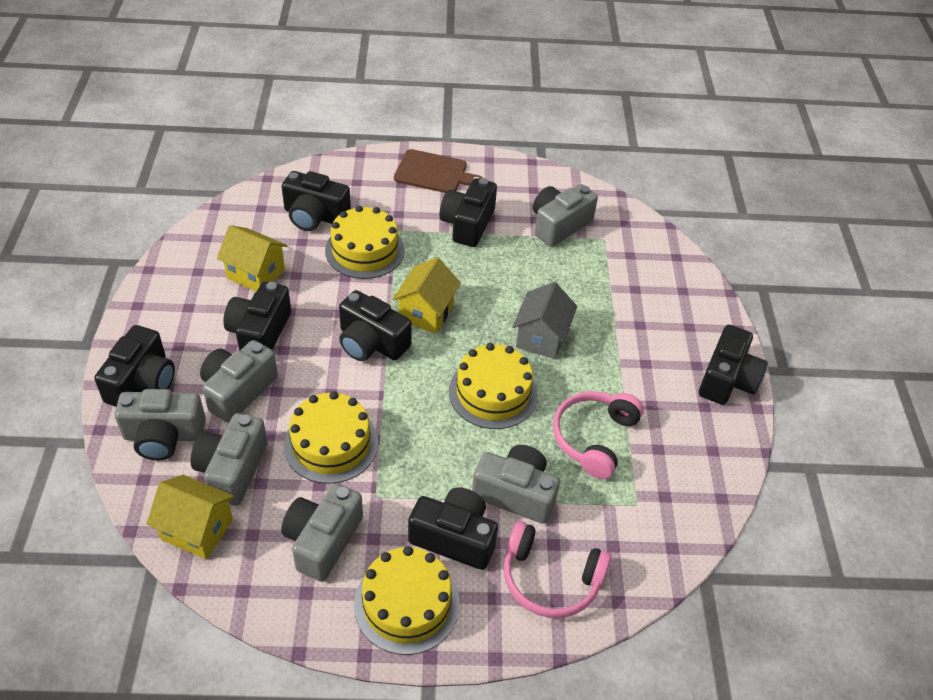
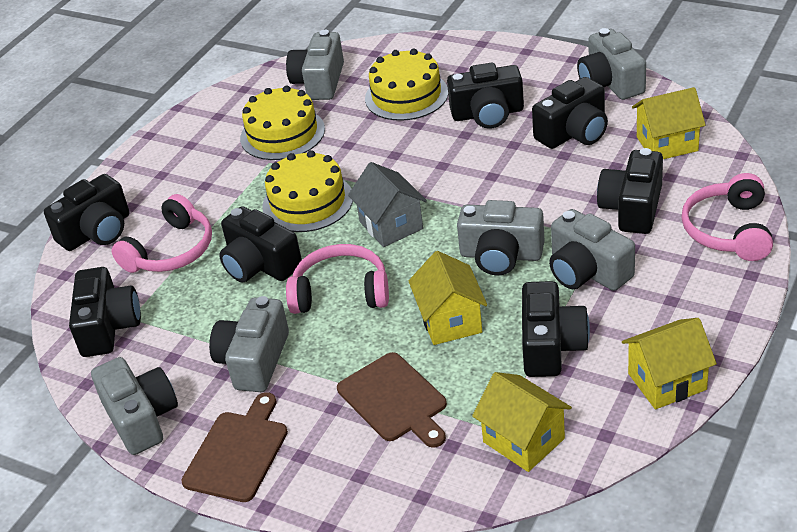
brown cutting board: [394,149,483,193] = 1 -> [181,392,288,502] [337,352,447,448] = 2
pink headphones: [504,521,611,618] [553,391,644,479] = 2 -> [111,194,212,273] [286,244,389,314] [681,173,773,261] = 3
yellow cake: [284,391,378,484] [325,206,405,279] [354,546,459,655] [449,343,538,429] = 4 -> [240,86,325,160] [262,150,353,232] [365,49,448,121] = 3
yellow house: [147,475,235,559] [217,225,288,292] [393,258,461,334] = 3 -> [409,251,487,345] [472,372,572,472] [622,318,717,409] [632,87,706,159] = 4

